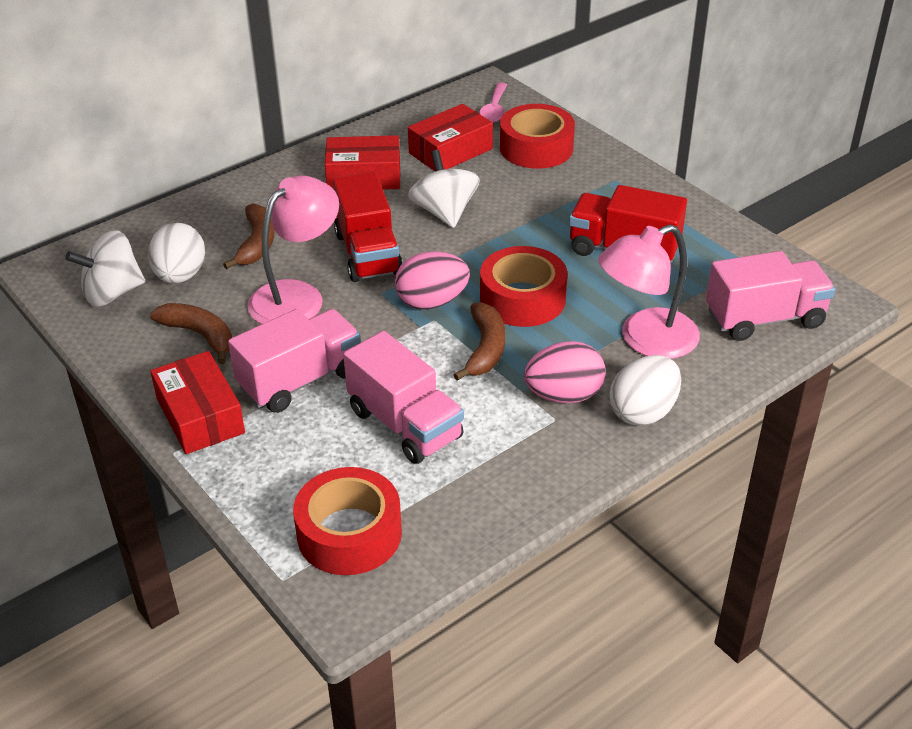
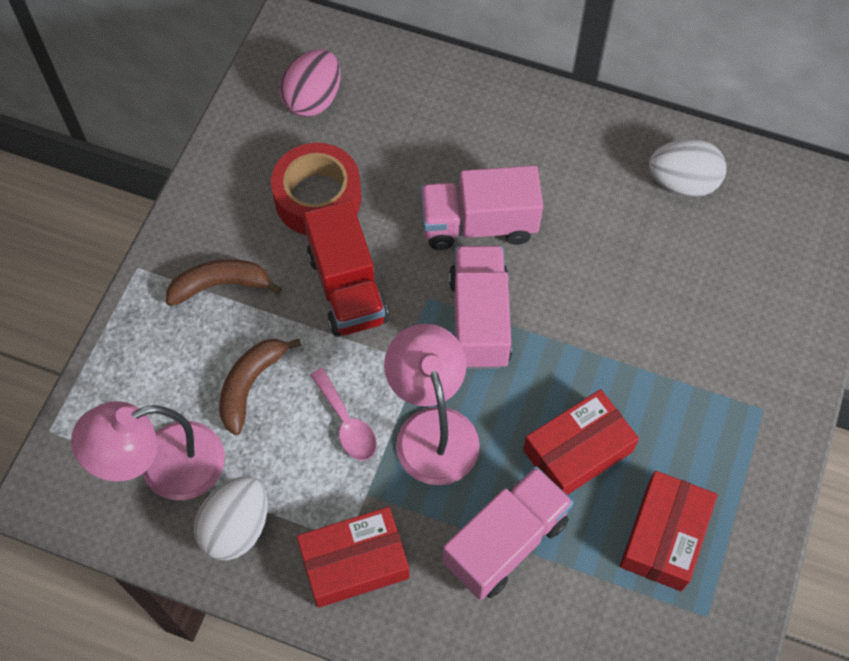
brown banana: [150,303,232,364] [223,203,274,269] [454,302,505,381] = 3 -> [166,259,282,306] [219,339,301,435] = 2
pink egg: [395,251,470,310] [524,341,606,403] = 2 -> [279,49,341,117] = 1
red tape: [293,467,402,575] [480,246,567,327] [500,104,575,169] = 3 -> [271,143,361,235] = 1
red truck: [333,172,403,282] [569,185,687,263] = 2 -> [303,200,389,337] = 1
white spinning top: [65,230,145,307] [408,150,480,228] = 2 -> none = 0

